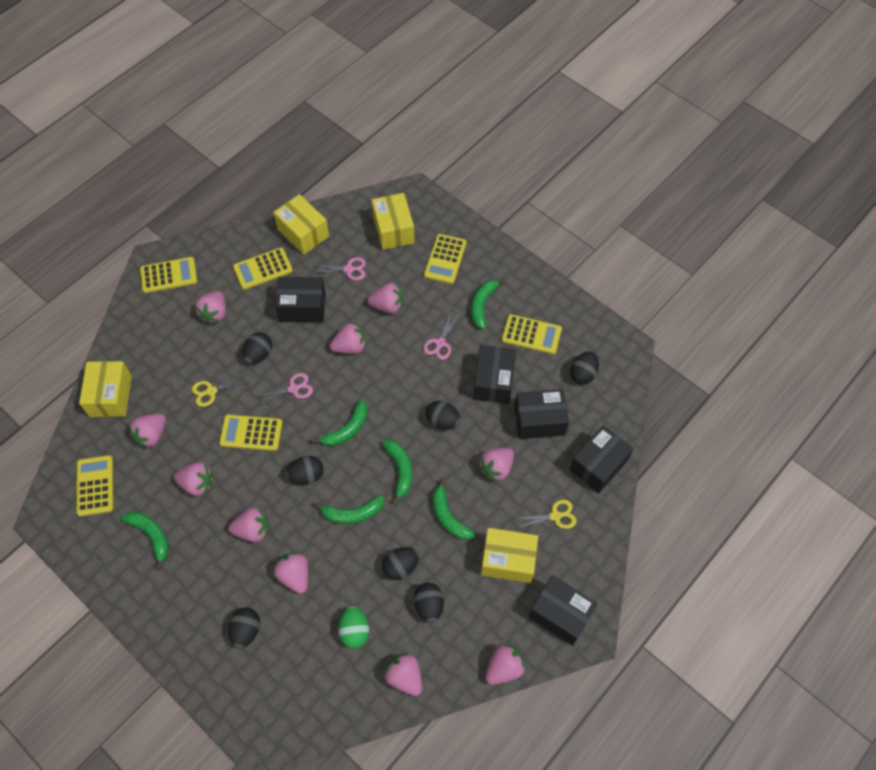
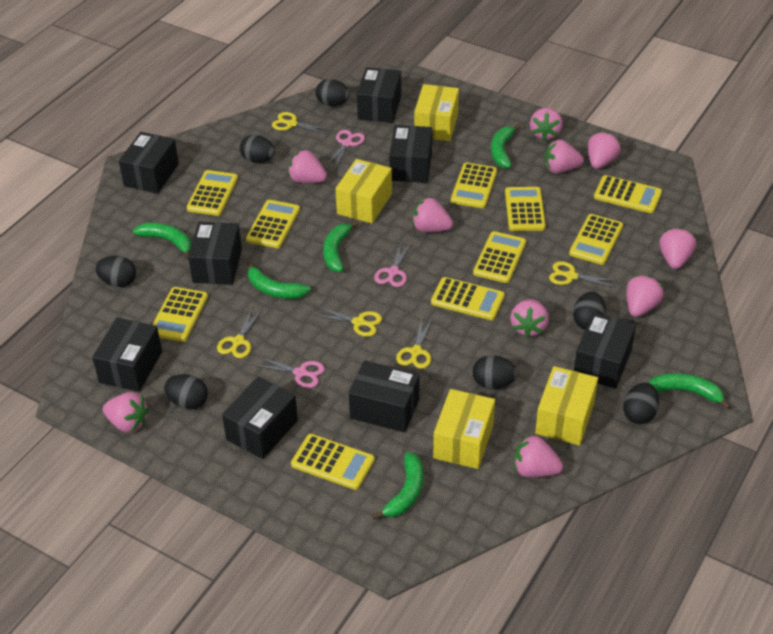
black box: [275,277,326,323] [473,345,516,404] [514,389,569,439] [528,575,598,646] [569,425,634,494] = 5 -> [92,318,162,392] [119,132,179,193] [188,222,242,285] [222,377,298,459] [349,360,419,433] [357,67,401,123] [389,125,432,183] [574,312,636,389] = 8
green egg: [338,606,369,648] = 1 -> none = 0
yellow calculator: [77,455,113,516] [140,257,197,293] [219,415,282,451] [233,248,293,290] [424,234,466,284] [502,314,562,354] = 6 -> [152,287,208,342] [187,170,238,216] [246,200,300,248] [291,434,375,490] [431,277,505,320] [451,163,497,208] [473,231,526,283] [505,187,546,231] [569,214,623,265] [594,175,662,213] = 10
yellow scissors: [192,374,249,407] [516,500,577,529] = 2 -> [217,308,262,358] [272,112,330,134] [314,307,382,337] [396,317,432,369] [549,261,617,288] = 5

